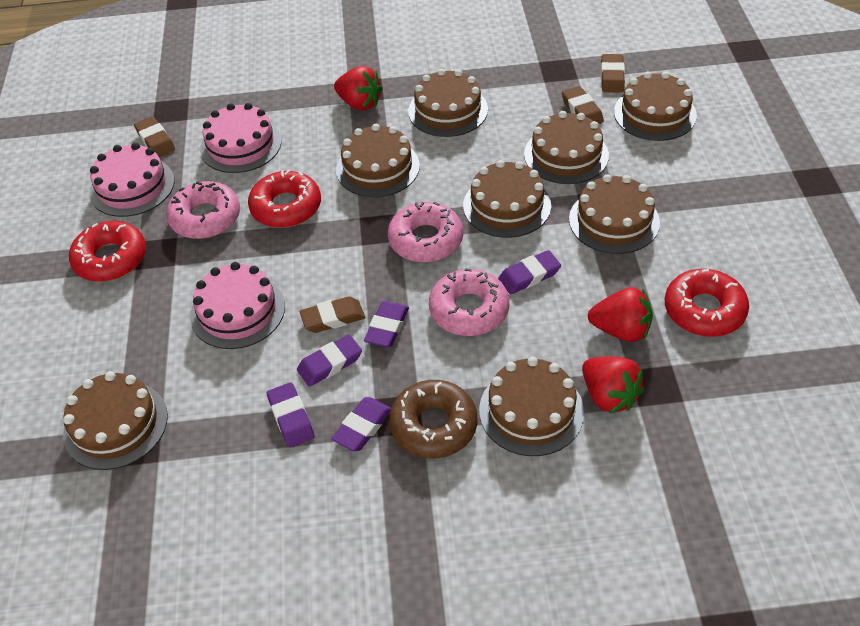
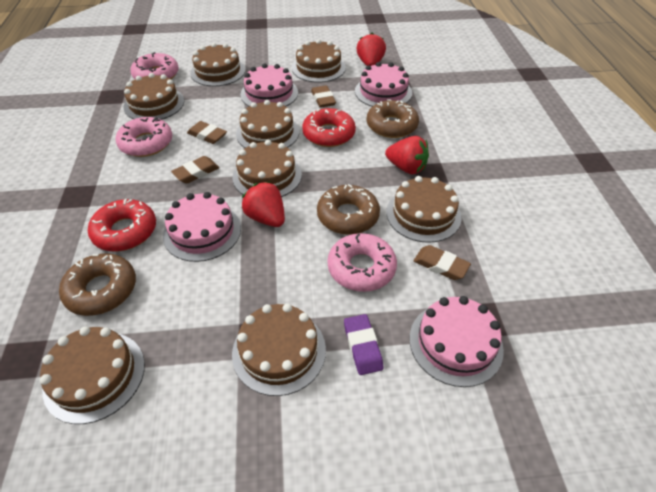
brown donut: [389,380,477,458] = 1 -> [59,253,136,316] [317,184,380,235] [366,99,419,138] = 3
pink cake: [89,143,174,217] [190,262,285,349] [200,103,282,173] = 3 -> [163,192,241,262] [240,63,298,106] [355,62,412,106] [410,296,504,387] = 4
purple eraser: [267,382,315,448] [297,335,362,387] [331,397,391,452] [364,301,409,347] [498,250,561,294] = 5 -> [344,314,383,375] = 1
red donut: [69,221,146,282] [248,170,321,228] [665,269,749,337] = 3 -> [88,199,156,251] [302,108,356,147] = 2

